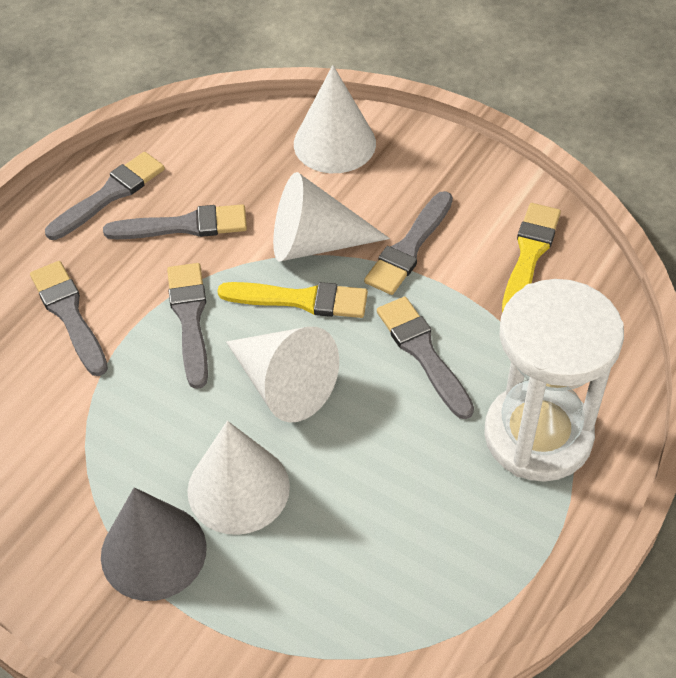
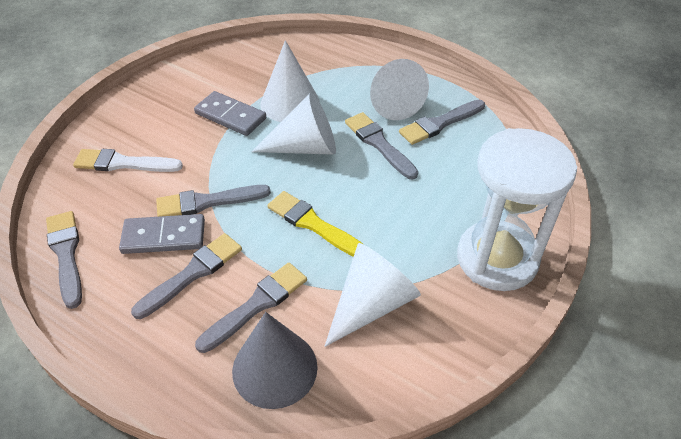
grey domino: none = 0 -> [119,214,205,254] [194,91,266,136] = 2
white brush: none = 0 -> [73,149,183,172] = 1
yellow brush: [218,282,368,318] [502,203,561,312] = 2 -> [267,191,363,257] = 1

